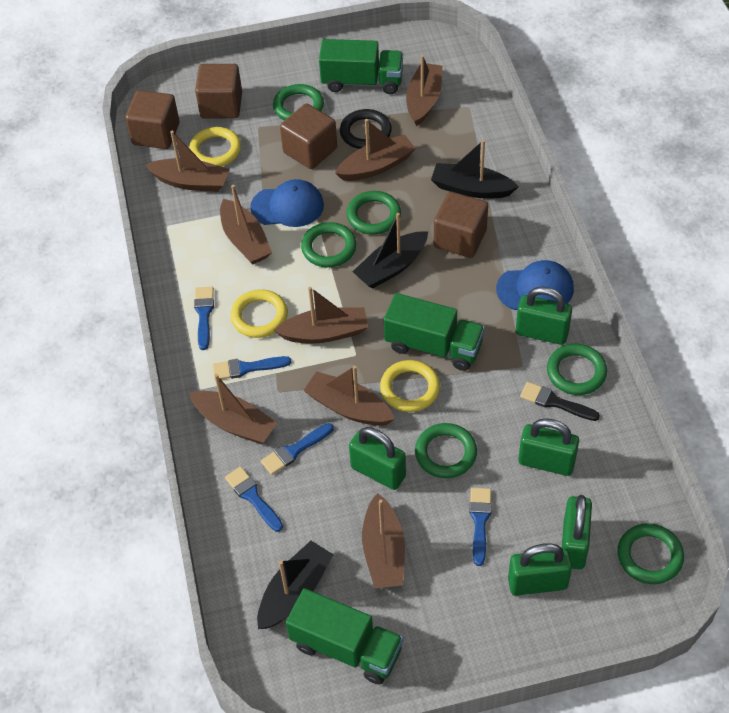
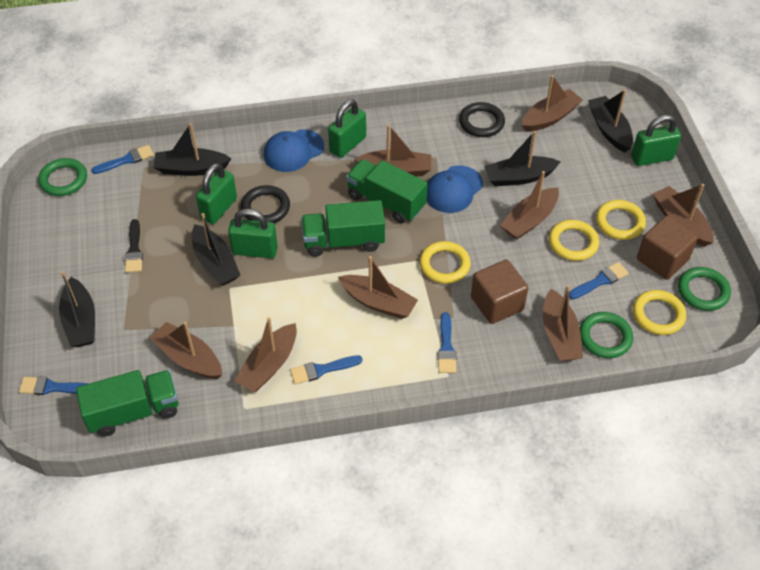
black boat: [257,541,334,629] [352,213,428,289] [431,140,519,199] = 3 -> [59,271,95,347] [153,123,232,176] [192,213,240,286] [484,131,561,186] [588,89,633,153] = 5
black ring: [340,109,392,149] = 1 -> [241,185,290,223] [459,102,505,137] = 2
brown cube: [125,90,179,149] [195,64,242,118] [280,103,337,169] [434,192,488,258] = 4 -> [471,260,528,324] [637,216,698,280] = 2
green padlock: [349,427,406,490] [508,543,572,596] [516,286,572,345] [518,418,579,476] [562,495,592,569] = 5 -> [196,163,237,224] [228,209,278,258] [328,99,366,158] [631,115,681,166] = 4
green ring: [273,84,324,121] [301,222,356,267] [346,191,401,235] [415,423,477,478] [547,344,607,395] [617,523,684,584] = 6 -> [38,158,87,196] [580,312,633,358] [678,267,731,311] = 3
yellow ring: [189,127,241,167] [230,289,288,338] [380,360,440,412] = 3 -> [420,241,471,284] [549,220,599,261] [596,200,646,240] [633,290,686,335] = 4

